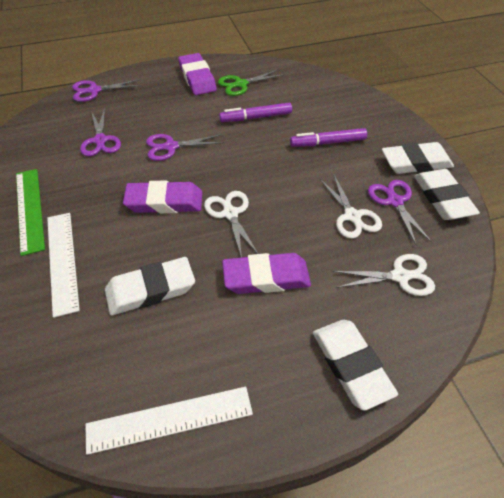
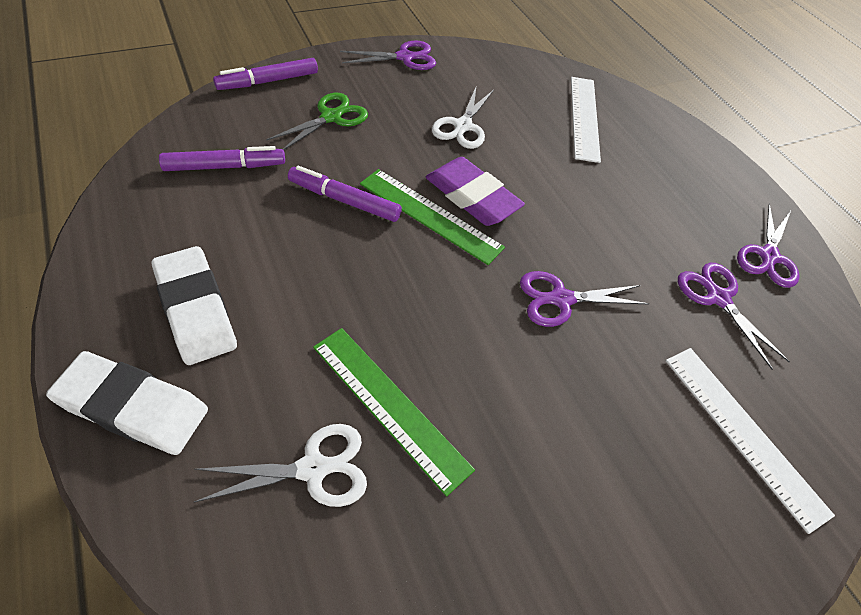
green ruler: [16,169,45,256] = 1 -> [313,328,475,497] [360,169,505,265] = 2
purple eraser: [123,180,202,213] [178,53,217,95] [222,253,311,294] = 3 -> [426,157,525,226] = 1
purple marker: [219,103,292,122] [290,128,367,147] = 2 -> [159,146,285,171] [213,58,318,90] [288,166,402,222] = 3
white eraser: [105,257,195,315] [313,320,398,411] [382,142,454,174] [414,169,480,220] = 4 -> [46,351,208,455] [152,246,237,365] = 2
white scissors: [204,191,258,258] [319,175,382,239] [333,254,435,296] = 3 -> [194,424,367,507] [432,87,494,149] = 2

